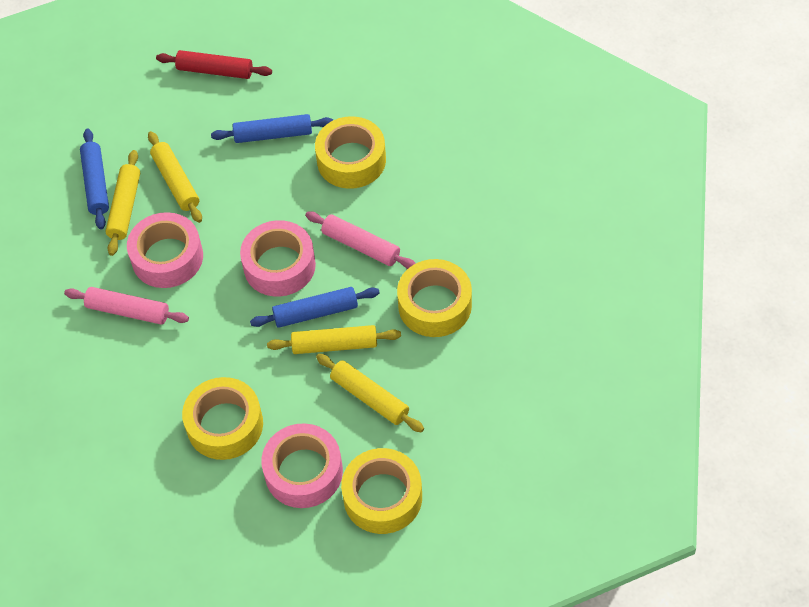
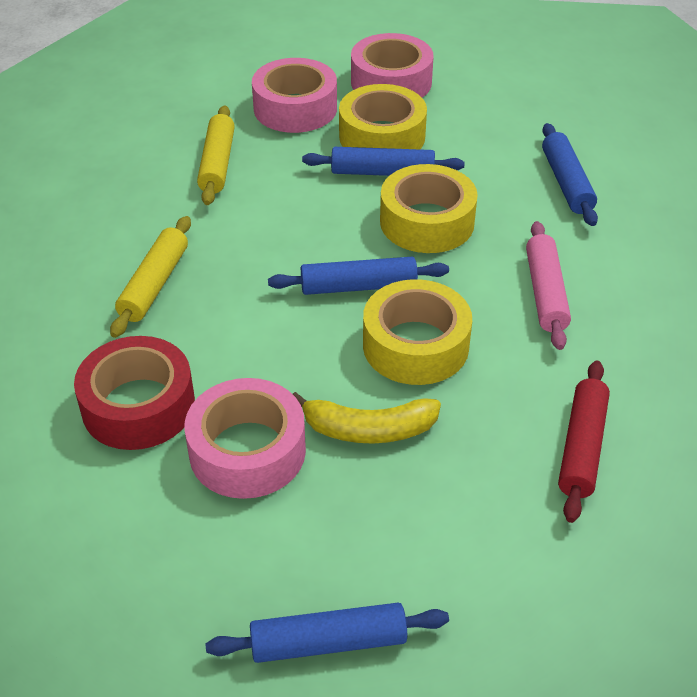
blue rolling pin: [80,129,109,229] [211,114,333,143] [250,287,380,328] = 3 -> [206,603,449,663] [268,257,449,295] [302,147,464,176] [542,123,598,226] = 4
pink rolling pin: [64,287,189,325] [305,211,416,269] = 2 -> [526,221,571,350] = 1
red tape: none = 0 -> [74,336,195,450] = 1
yellow banana: none = 0 -> [293,392,441,444] = 1
yellow rolling pin: [106,150,140,256] [148,131,202,223] [267,325,401,354] [316,354,424,433] = 4 -> [110,216,191,338] [197,106,235,205] = 2
yellow tape: [182,377,263,460] [315,116,386,189] [341,448,422,534] [397,259,472,337] = 4 -> [339,84,427,149] [363,279,472,385] [380,164,478,253] = 3

